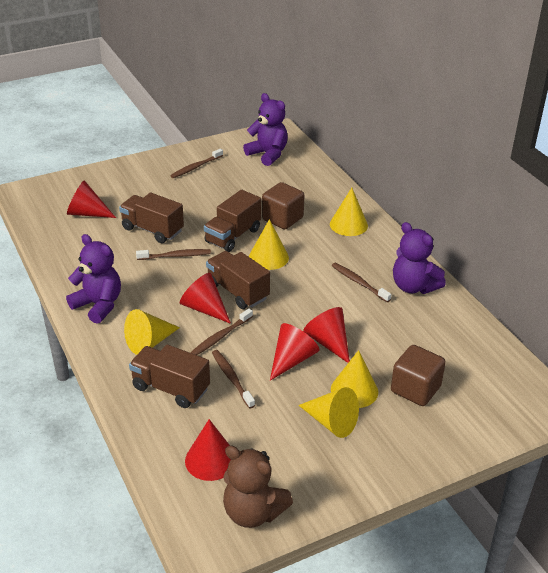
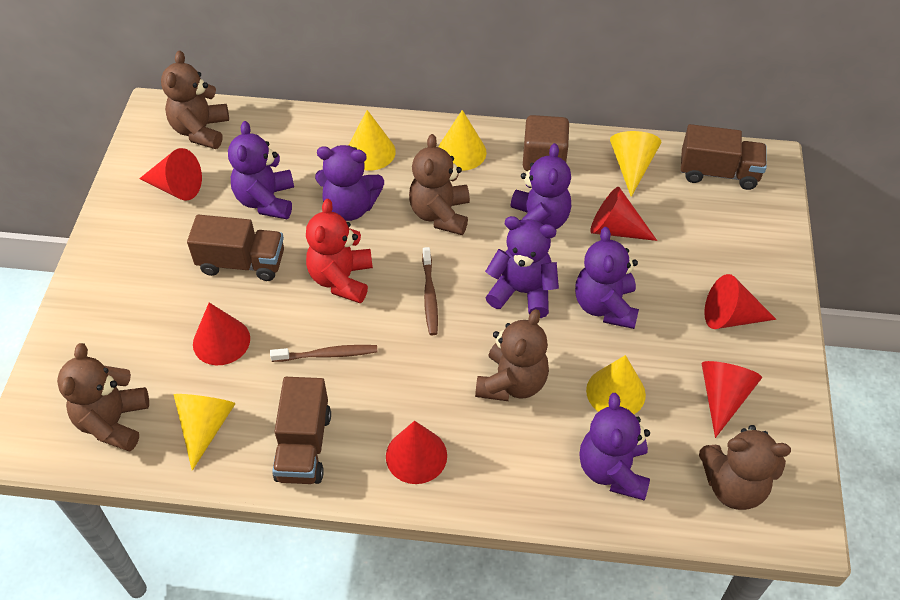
brown cube: [262,182,304,229] [391,345,446,406] = 2 -> [523,115,569,171] = 1
brown teddy bear: [223,445,293,528] = 1 -> [57,343,149,452] [161,51,229,149] [409,134,470,235] [475,309,549,401] [699,425,791,510] = 5
brown toothbrush: [136,249,211,260] [170,149,223,178] [190,308,253,355] [212,350,255,409] [332,263,391,302] = 5 -> [270,345,378,362] [422,247,438,335] = 2
brown truck: [119,192,184,243] [129,345,210,408] [204,190,261,252] [206,251,270,309] = 4 -> [187,215,284,281] [272,377,331,484] [681,124,767,190] = 3
purple teddy bear: [66,234,121,324] [243,93,288,166] [393,222,446,294] = 3 -> [228,121,294,219] [315,145,384,221] [485,216,559,318] [511,143,571,229] [575,227,639,329] [580,393,650,500] = 6
red cone: [67,181,116,218] [180,273,231,324] [185,419,231,481] [270,323,319,381] [303,307,350,363] = 5 -> [139,148,202,201] [193,303,250,365] [386,421,447,484] [590,187,657,241] [701,361,762,438] [704,274,776,329] = 6
red teddy bear: none = 0 -> [306,199,373,303] = 1

